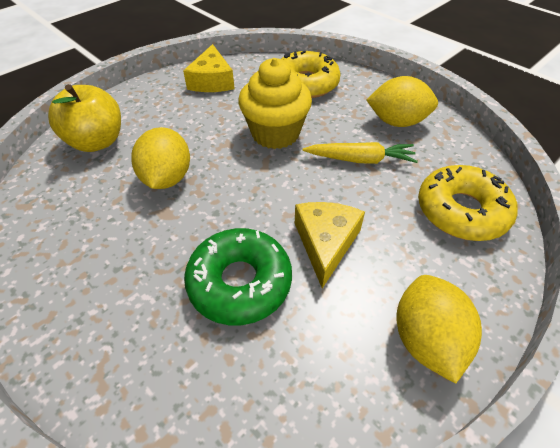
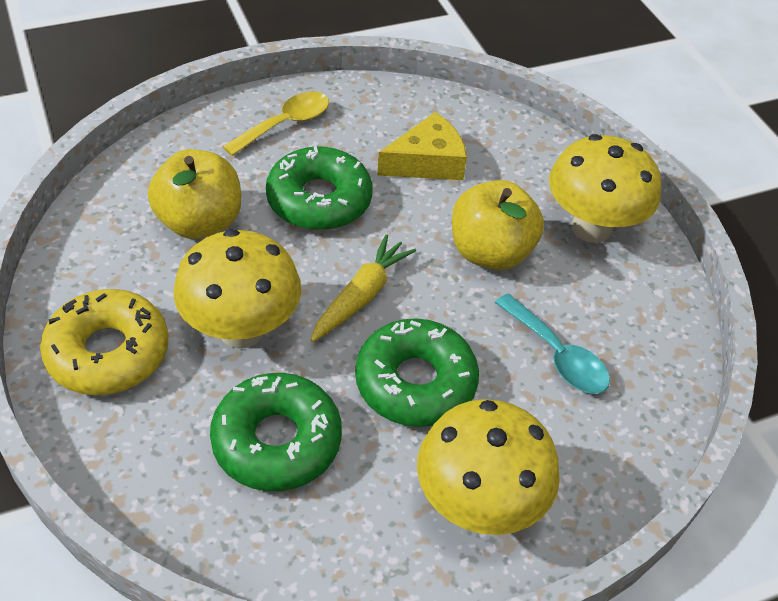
green donut: [184,228,292,325] = 1 -> [210,373,342,491] [266,146,372,230] [355,319,479,427] = 3
turquoise spoon: none = 0 -> [495,294,610,394] = 1
yellow apple: [48,84,121,152] = 1 -> [148,149,241,239] [452,180,544,270] = 2
yellow cheese: [183,44,235,92] [295,202,365,288] = 2 -> [377,112,467,180] = 1
yellow cupcake: [238,58,312,149] = 1 -> none = 0
yellow donut: [281,51,341,98] [418,165,518,241] = 2 -> [40,289,168,395] = 1
yellow lemon: [132,127,190,189] [366,76,438,127] [397,275,482,384] = 3 -> none = 0
yellow mushroom: none = 0 -> [174,229,301,348] [417,399,560,535] [549,134,661,243] = 3
yellow spoon: none = 0 -> [222,92,329,156] = 1

